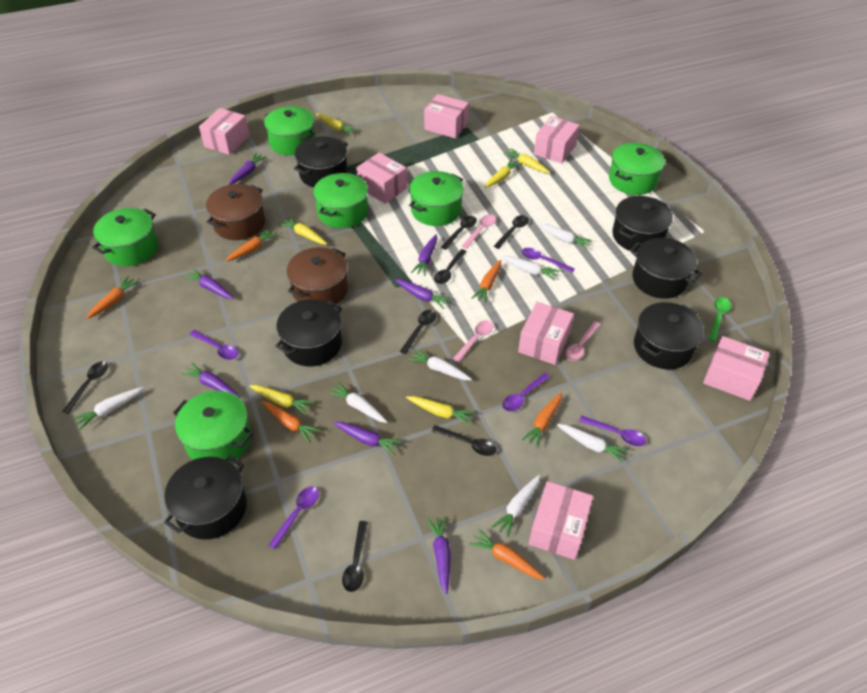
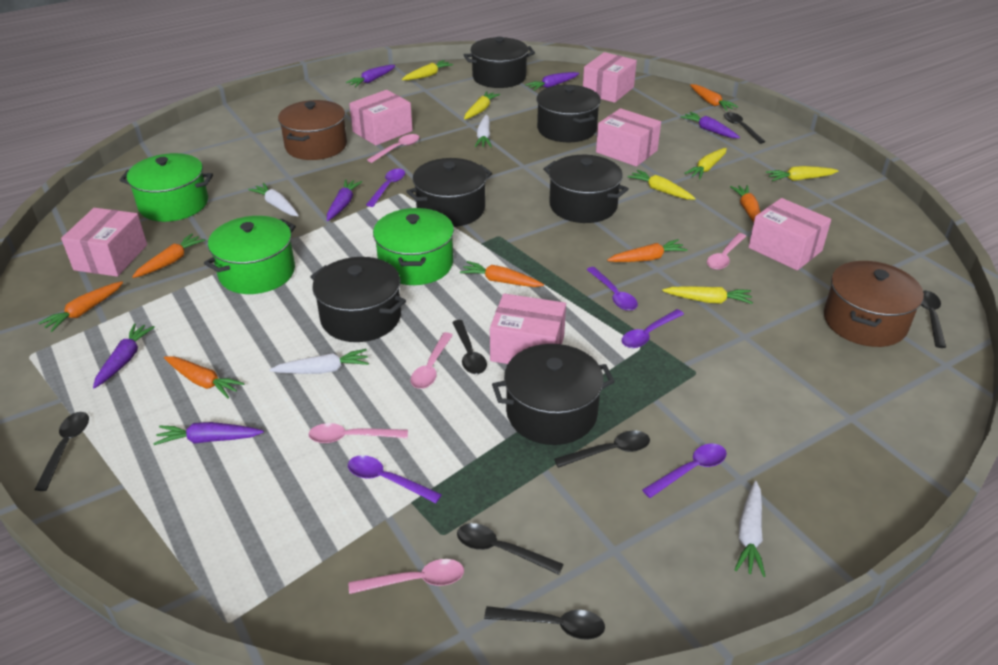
green pot: [92,208,158,266] [173,391,253,463] [264,106,315,156] [313,173,368,228] [409,171,464,226] [609,143,665,195] = 6 -> [119,153,213,222] [204,216,296,294] [373,208,454,285] = 3
green spoon: [709,297,731,342] = 1 -> none = 0
orange carrot: [87,276,139,319] [226,228,277,262] [262,401,321,443] [469,529,545,580] [471,260,501,303] [522,393,562,448] = 6 -> [38,281,123,332] [132,234,206,278] [164,356,245,399] [460,261,544,287] [607,239,687,262] [690,84,738,111] [730,185,760,223] = 7
pink box: [199,108,250,155] [356,152,407,204] [424,94,469,138] [518,302,574,365] [529,481,593,560] [534,116,580,164] [703,336,770,401] = 7 -> [61,208,147,277] [349,90,413,145] [490,294,566,364] [583,52,637,103] [596,108,661,167] [749,198,831,270] = 6
pink spoon: [452,320,494,363] [462,214,496,249] [565,321,601,361] = 3 -> [308,423,408,443] [349,559,464,594] [367,134,420,163] [410,332,453,389] [707,233,746,270] = 5
purple carrot: [181,363,240,398] [183,268,234,299] [229,153,267,185] [333,422,402,455] [395,279,451,309] [411,234,437,276] [427,516,451,594] = 7 -> [93,323,155,389] [154,422,264,445] [327,179,362,221] [346,65,396,87] [525,72,579,91] [681,112,740,138] = 6
white carrot: [73,387,144,430] [327,382,387,423] [408,349,472,380] [492,475,541,537] [501,256,560,281] [537,223,592,249] [557,424,628,463] = 7 -> [248,183,299,216] [270,349,369,374] [475,115,492,147] [735,481,766,577] = 4

